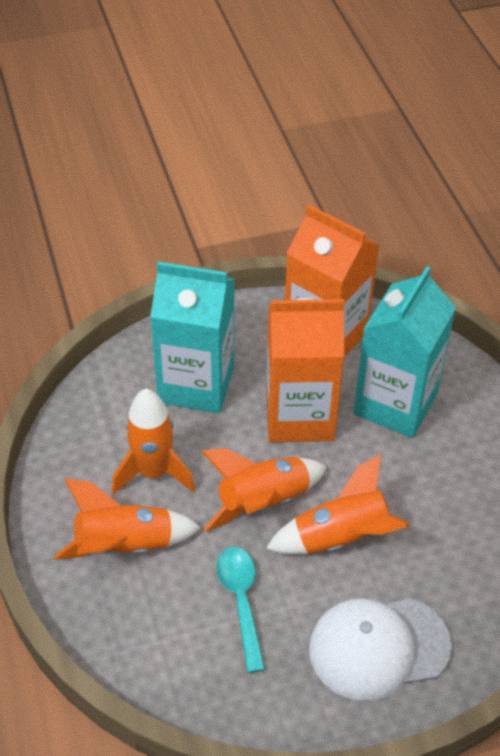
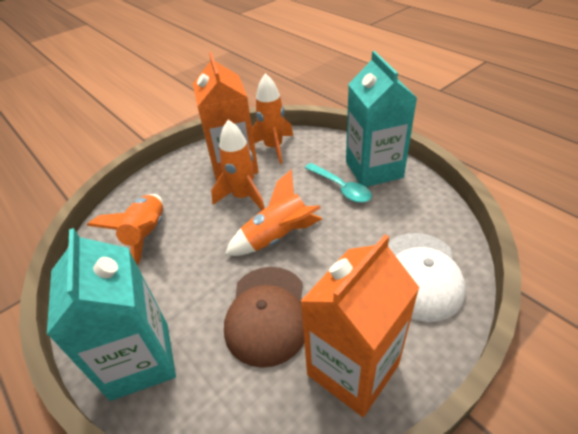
brown cap: none = 0 -> [224,267,304,368] = 1

